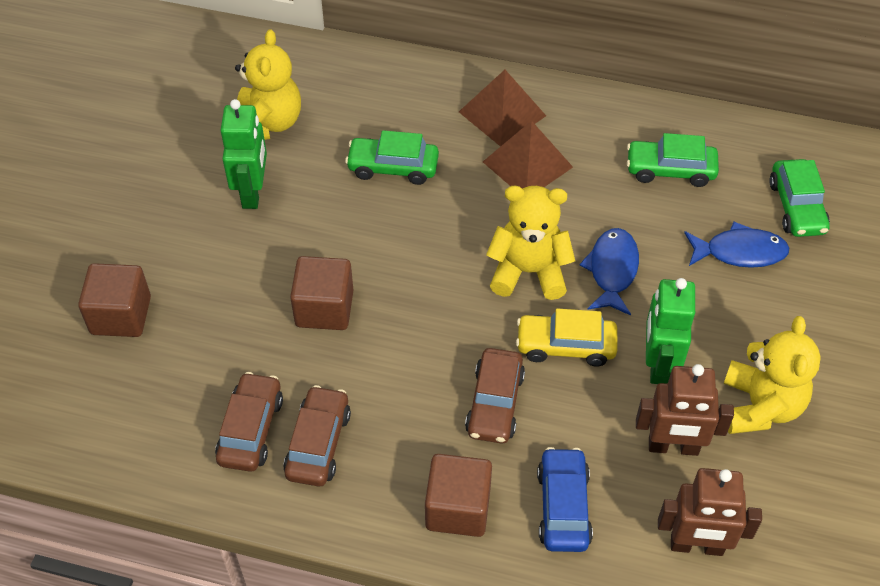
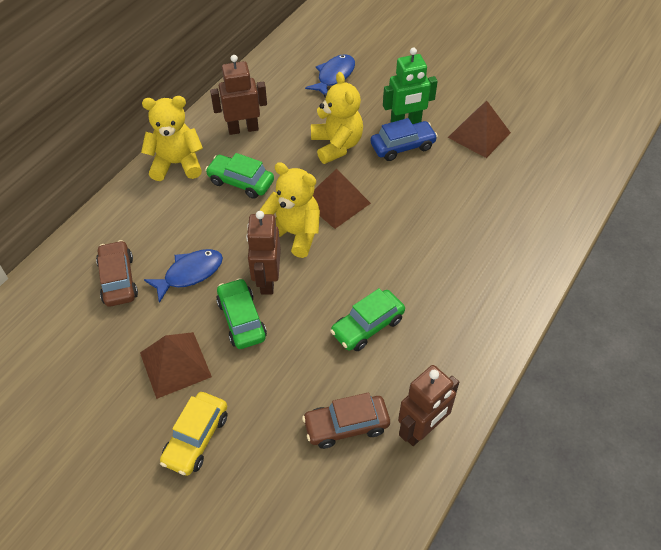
brown car: [215,372,283,472] [283,385,351,487] [465,348,525,444] = 3 -> [96,240,138,307] [302,392,390,449] = 2
brown cube: [78,263,151,337] [290,256,353,330] [425,454,492,537] = 3 -> none = 0
brown pyramid: [459,70,546,147] [483,121,573,189] = 2 -> [140,332,212,399] [313,169,371,229] [448,101,511,158] = 3
brown robot: [636,364,734,456] [658,468,762,556] = 2 -> [210,55,267,135] [246,211,281,295] [398,365,459,446] = 3
green robot: [220,99,267,209] [646,278,695,384] = 2 -> [383,48,438,124] = 1

